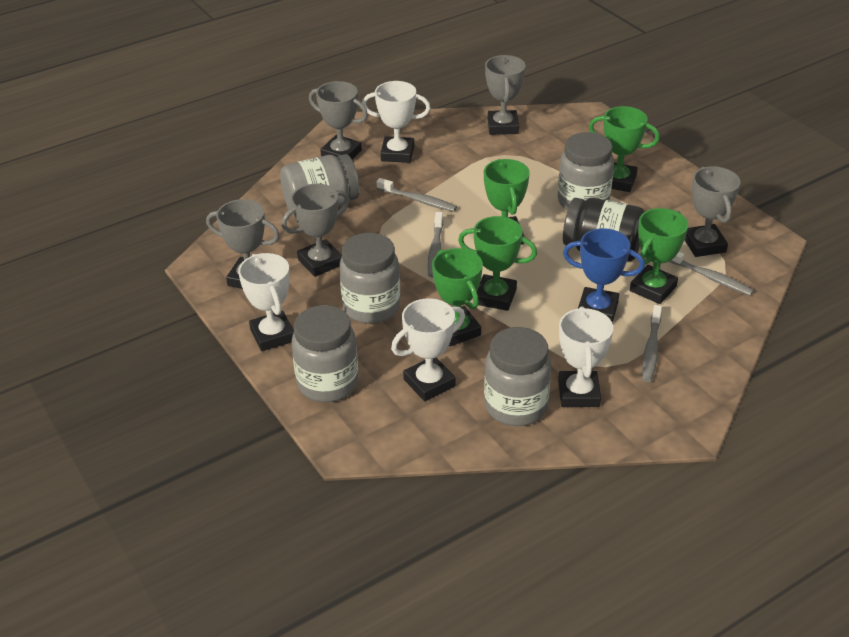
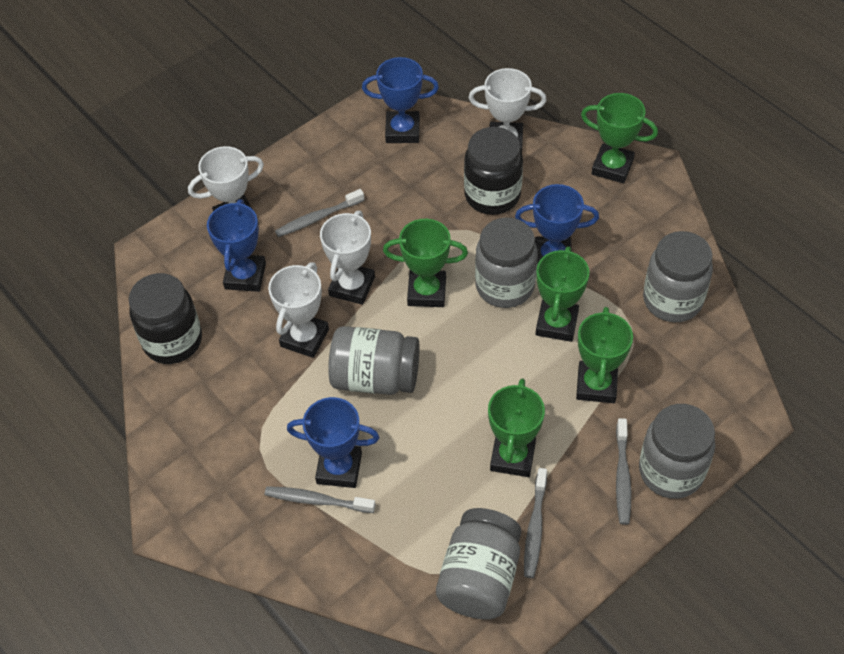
black jar: [563,198,645,262] = 1 -> [129,273,202,364] [464,127,523,215] = 2
blue trophy: [563,228,645,323] = 1 -> [207,200,266,292] [287,397,379,488] [362,57,439,143] [515,184,599,265] = 4
grey trophy: [206,199,280,289] [281,184,350,277] [309,81,368,159] [485,55,525,135] [685,166,741,257] = 5 -> none = 0

